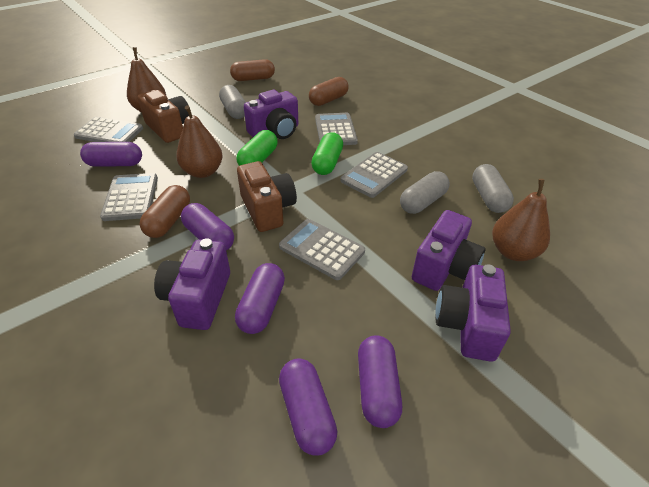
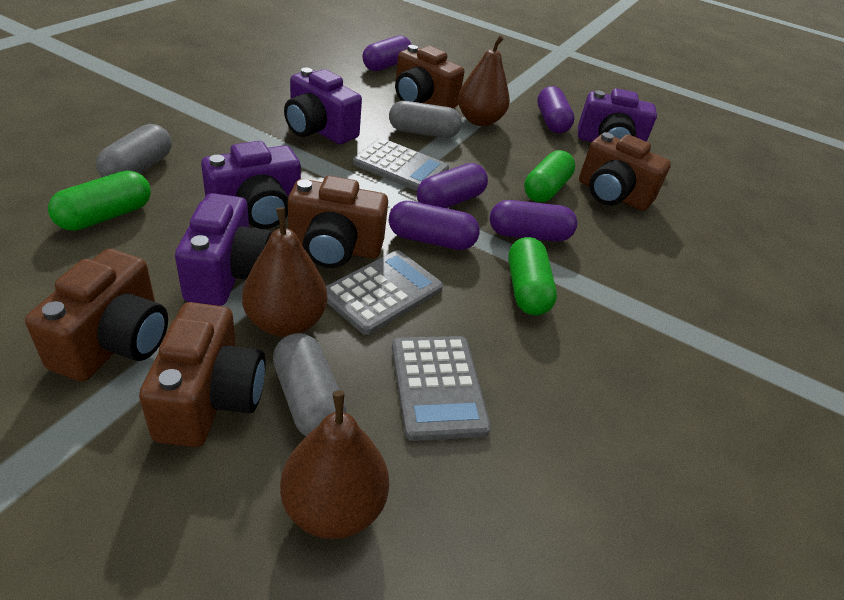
brown camera: [138,90,189,143] [237,161,297,232] = 2 -> [25,249,168,382] [139,302,266,447] [288,176,388,268] [395,45,464,108] [579,132,671,211] = 5
brown capsule: [140,185,190,238] [230,59,275,81] [309,77,349,106] = 3 -> none = 0
green capsule: [236,130,278,166] [311,132,343,175] = 2 -> [48,171,151,231] [508,237,557,315] [524,150,575,202] = 3
grey calculator: [74,117,143,142] [100,173,158,221] [279,219,365,280] [315,113,358,145] [340,152,408,198] = 5 -> [326,250,443,335] [353,138,449,191] [392,336,491,441] = 3

